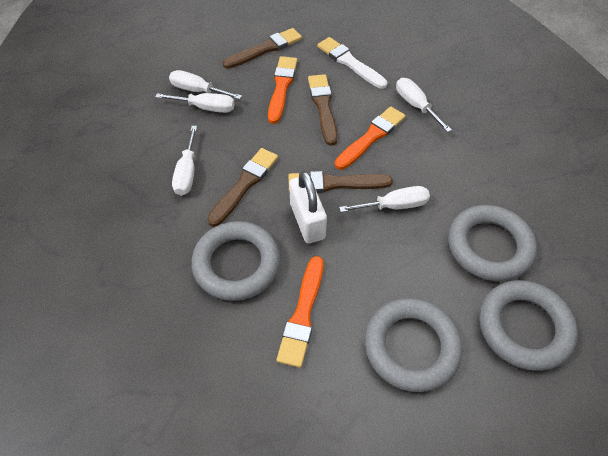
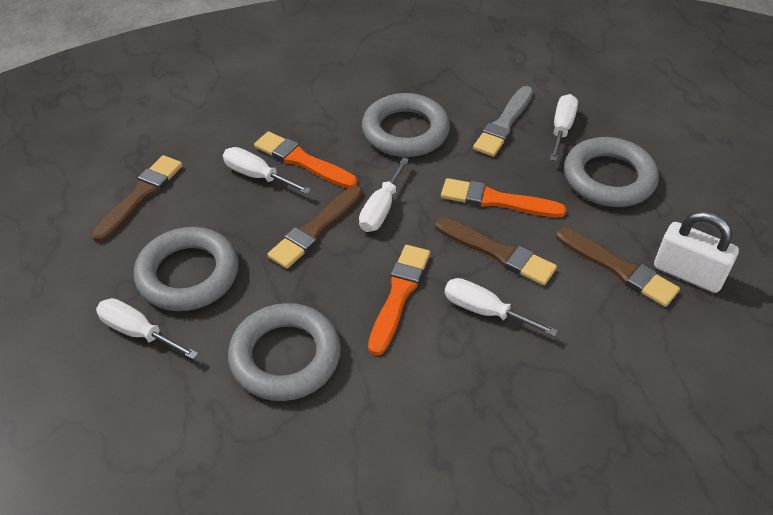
grey brush: none = 0 -> [473,86,533,157] = 1
white brush: [317,37,387,89] = 1 -> none = 0

